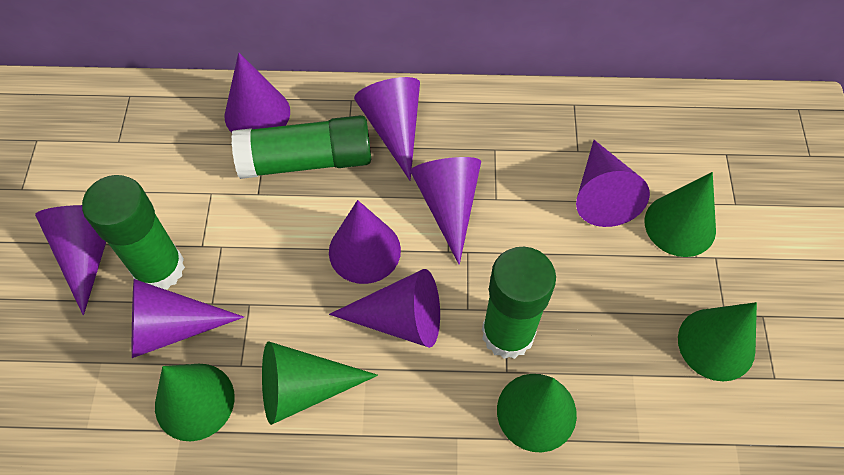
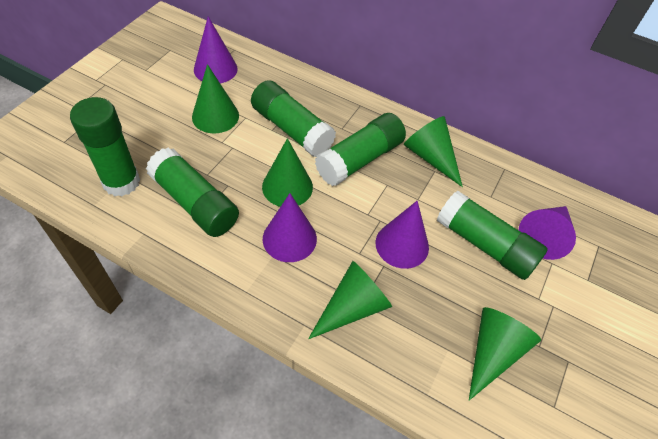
green glue stick: [82,175,185,290] [231,115,371,179] [482,247,556,359] = 3 -> [70,97,140,197] [146,147,239,237] [251,80,336,157] [315,113,406,186] [437,190,548,280] = 5
purple cone: [35,205,106,315] [132,279,244,358] [225,52,290,133] [329,200,401,284] [329,269,440,348] [354,77,420,180] [410,157,481,265] [576,140,650,227] = 8 -> [194,16,238,83] [263,193,317,262] [376,201,429,269] [519,206,576,260] = 4

